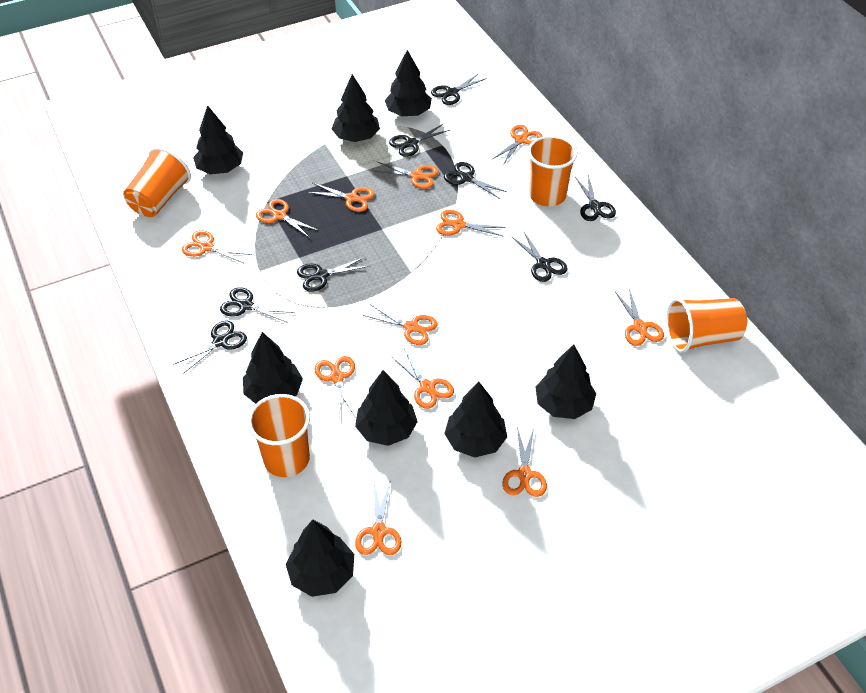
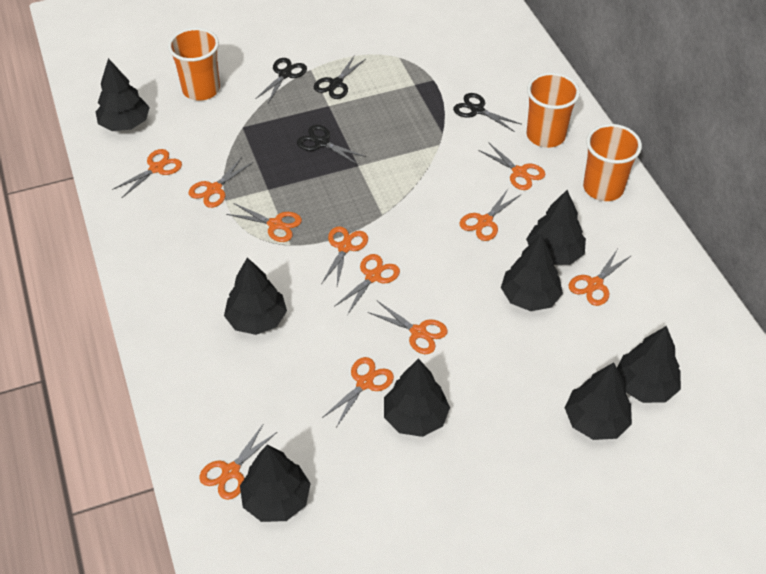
black scissors: [173,320,247,374] [220,287,295,323] [297,257,370,292] [389,124,450,157] [431,73,487,105] [444,162,507,199] [512,232,568,282] [575,175,616,221] = 8 -> [256,58,307,103] [297,125,366,165] [314,55,366,99] [453,93,521,132] = 4
orange cup: [123,147,191,217] [248,394,310,477] [528,135,578,207] [666,298,747,353] = 4 -> [168,28,220,100] [527,73,580,148] [583,124,642,201] = 3
orange scissors: [182,230,252,264] [256,199,319,238] [307,183,375,212] [315,356,355,416] [355,480,402,555] [363,304,438,345] [374,161,439,189] [391,349,454,409] [436,210,506,237] [493,125,542,165] [502,427,547,497] [615,289,664,346] = 12 -> [112,149,182,198] [189,157,253,208] [199,423,277,500] [226,203,302,242] [321,226,368,286] [322,357,394,427] [334,254,400,315] [368,301,448,354] [460,188,520,241] [478,142,545,190] [569,250,632,306] = 11

